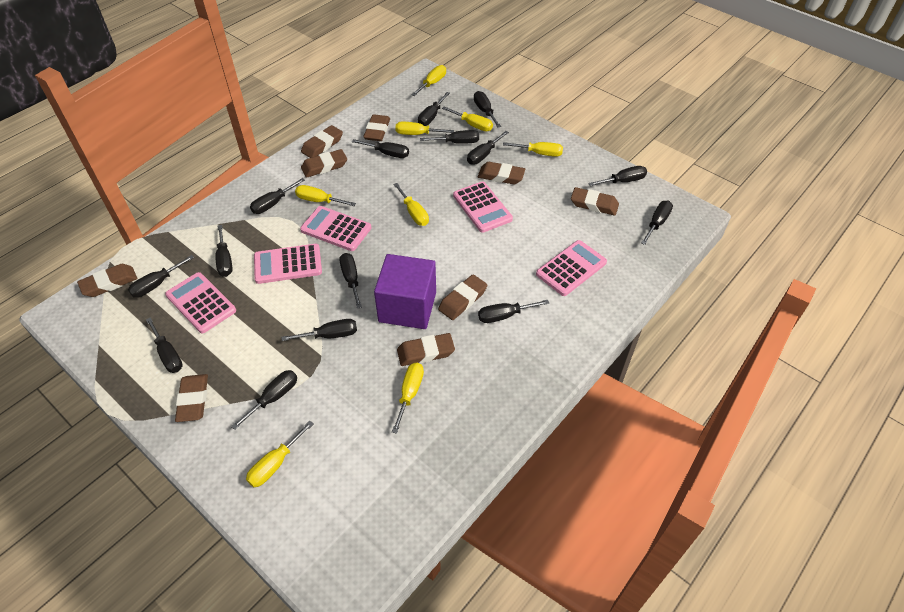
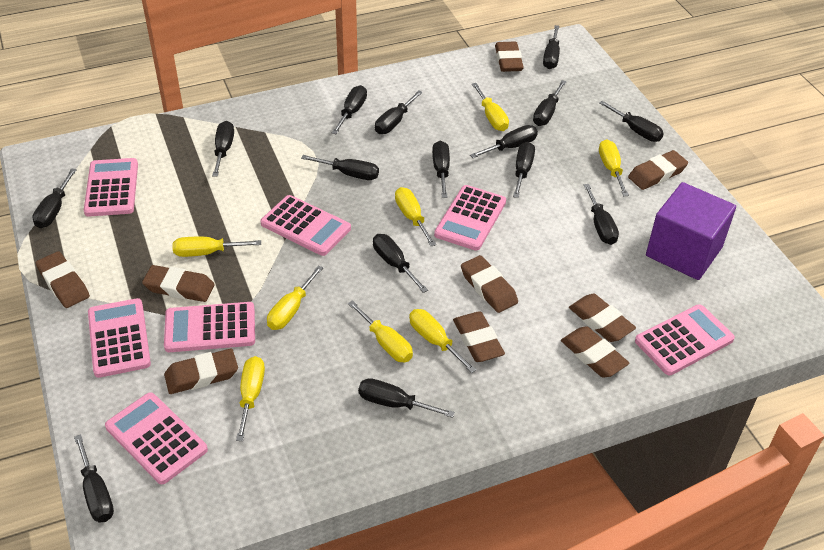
pink calculator: [165,272,236,333] [254,244,322,284] [300,206,371,251] [453,181,513,233] [536,240,607,296] = 5 -> [84,158,138,217] [88,298,151,378] [105,392,208,484] [164,302,255,352] [261,195,351,256] [434,185,506,251] [635,304,735,375] = 7

